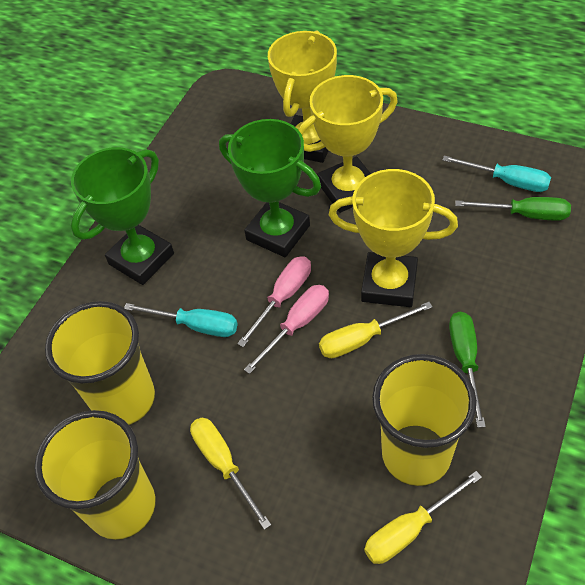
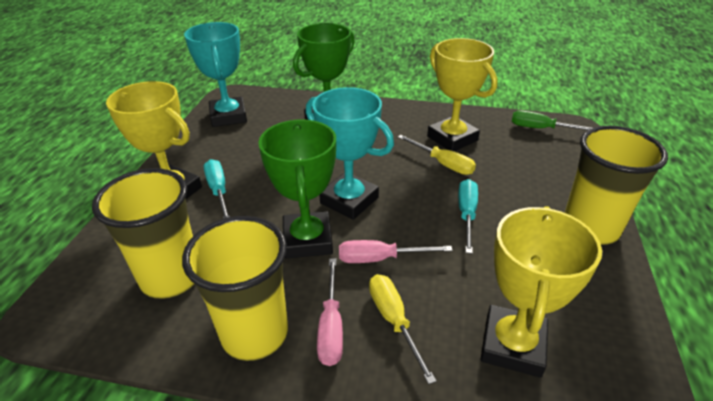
green screwdriver: [449,312,486,428] [455,197,571,221] = 2 -> [512,110,592,130] = 1
turquoise trophy: none = 0 -> [184,22,247,127] [306,87,394,220] = 2
yellow screwdriver: [190,418,271,530] [319,302,433,358] [364,471,482,564] = 3 -> [369,274,436,384] [398,135,476,175] = 2

